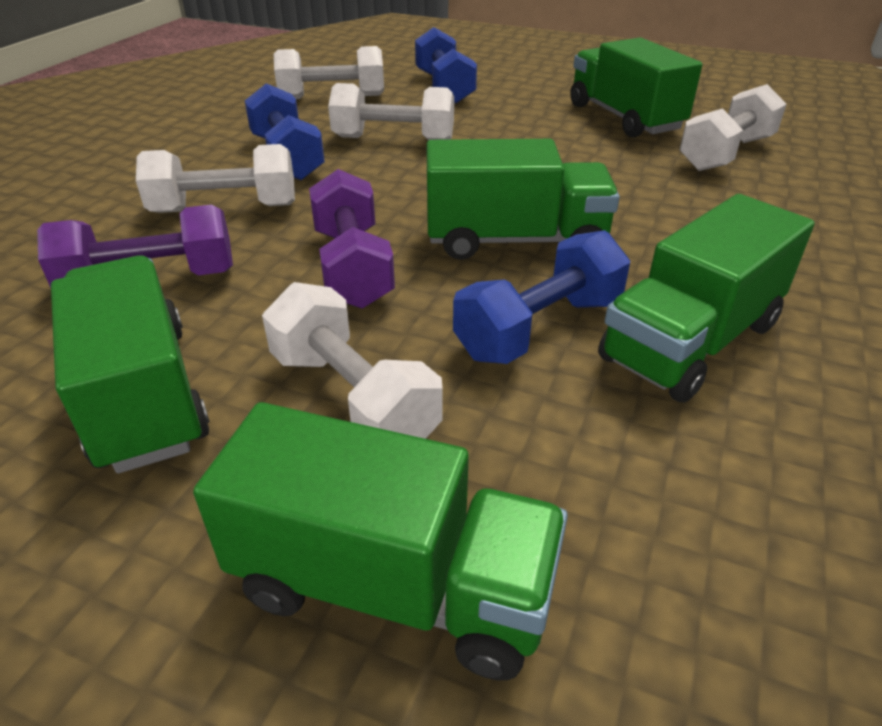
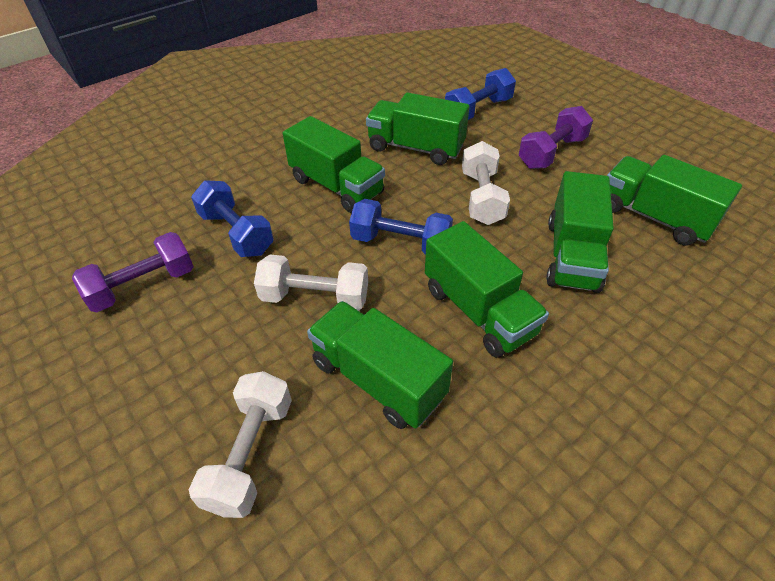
green truck: [51,255,210,473] [193,402,568,680] [426,139,620,260] [570,37,702,138] [598,194,815,402] = 5 -> [283,116,385,213] [307,301,453,429] [366,92,469,165] [425,221,549,358] [546,171,614,293] [607,155,742,245] = 6
white dumbbell: [136,144,295,213] [262,282,443,439] [274,46,384,99] [328,83,454,140] [680,84,787,171] = 5 -> [189,371,292,518] [254,254,368,311] [462,141,510,225] = 3

